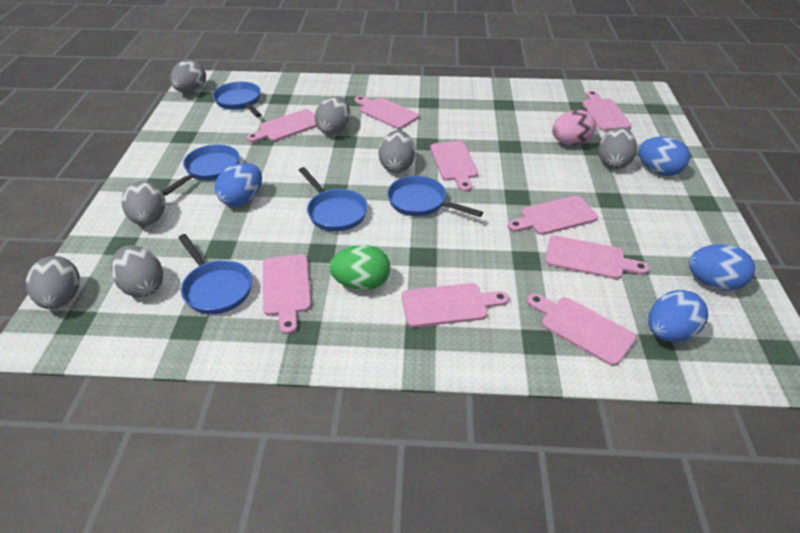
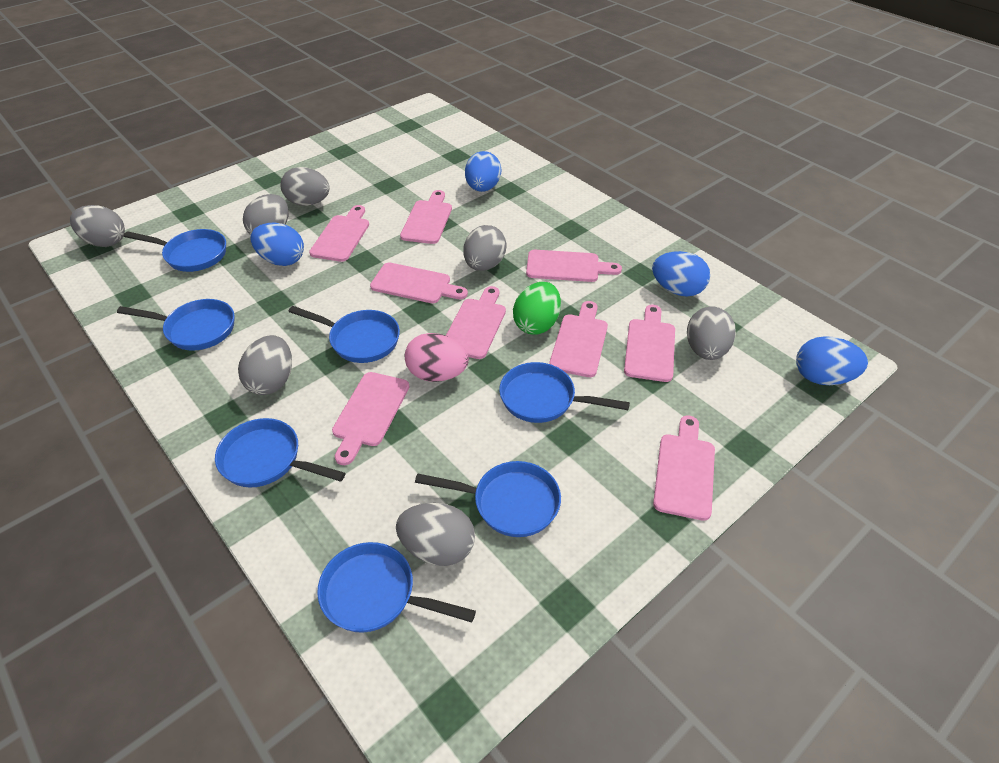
blue pan: [162,144,240,196] [178,234,252,314] [213,82,262,117] [299,167,368,232] [387,176,483,217] = 5 -> [117,299,234,351] [124,229,226,272] [215,418,345,487] [288,306,400,363] [317,542,476,633] [415,461,561,537] [499,362,630,423] = 7

